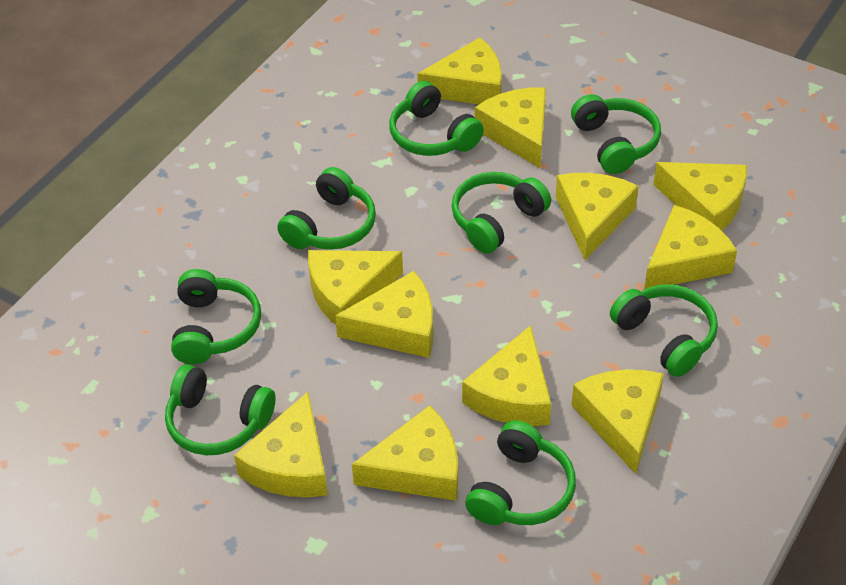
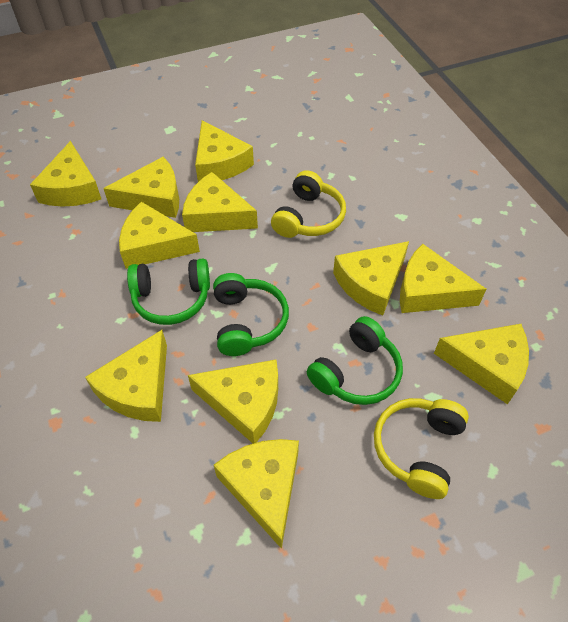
green headphones: [165,364,275,455] [171,269,261,364] [277,167,376,250] [389,81,484,156] [452,172,551,254] [465,420,576,525] [571,94,661,174] [610,285,718,377] = 8 -> [127,259,210,325] [213,273,289,356] [307,316,403,405] = 3
yellow headphones: none = 0 -> [271,170,346,238] [374,398,469,499] = 2

